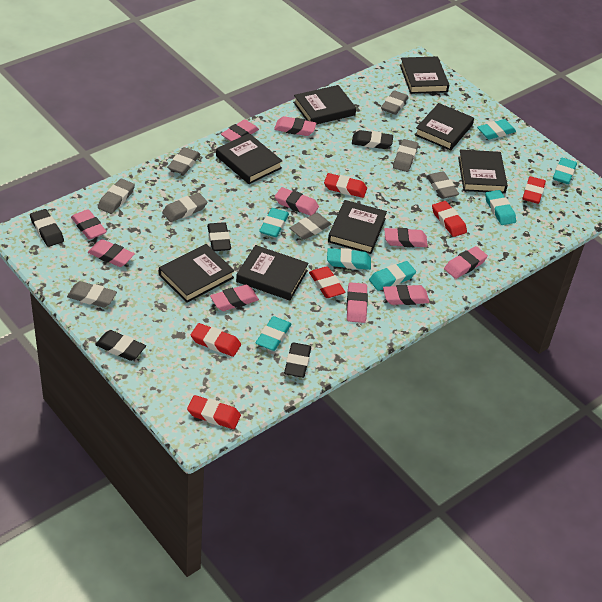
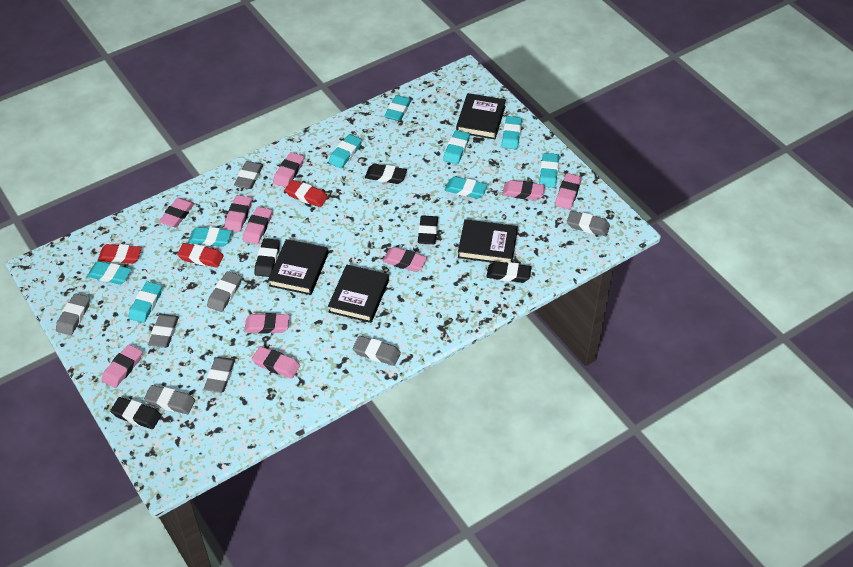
black book: [159,244,234,303] [216,133,282,184] [236,245,309,300] [293,85,356,125] [328,200,387,254] [400,57,449,94] [415,103,474,151] [458,150,508,193] = 8 -> [268,239,328,295] [328,264,389,323] [456,93,506,139] [458,219,518,263] = 4
red eraser: [187,395,241,429] [191,323,241,357] [309,266,345,298] [324,173,367,198] [432,201,467,237] [522,176,546,204] = 6 -> [98,244,142,264] [177,243,224,267] [285,180,328,207] = 3
turquoise eraser: [256,316,291,351] [259,208,289,237] [327,248,371,270] [369,261,416,291] [477,119,516,140] [485,190,516,225] [553,158,577,184] = 7 -> [87,261,132,285] [129,282,162,323] [188,227,232,247] [329,134,362,168] [384,95,411,121] [443,130,470,164] [445,177,488,198] [502,116,522,149] [539,153,559,188] = 9

